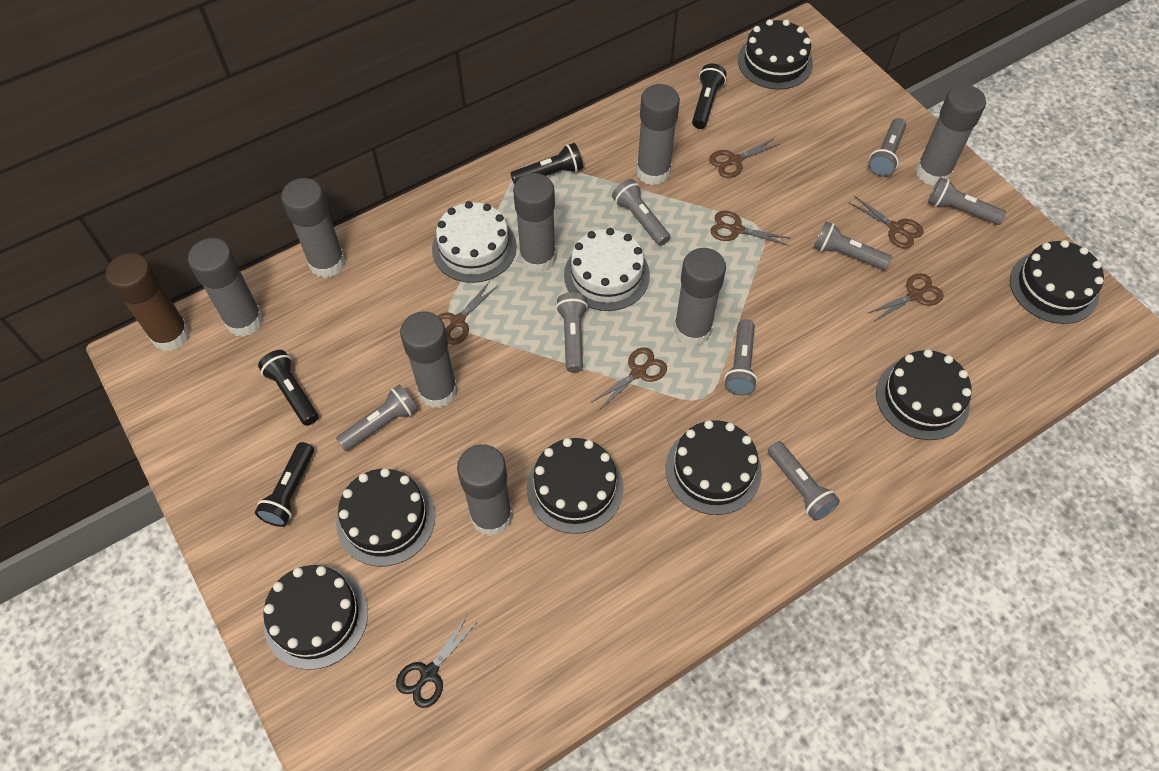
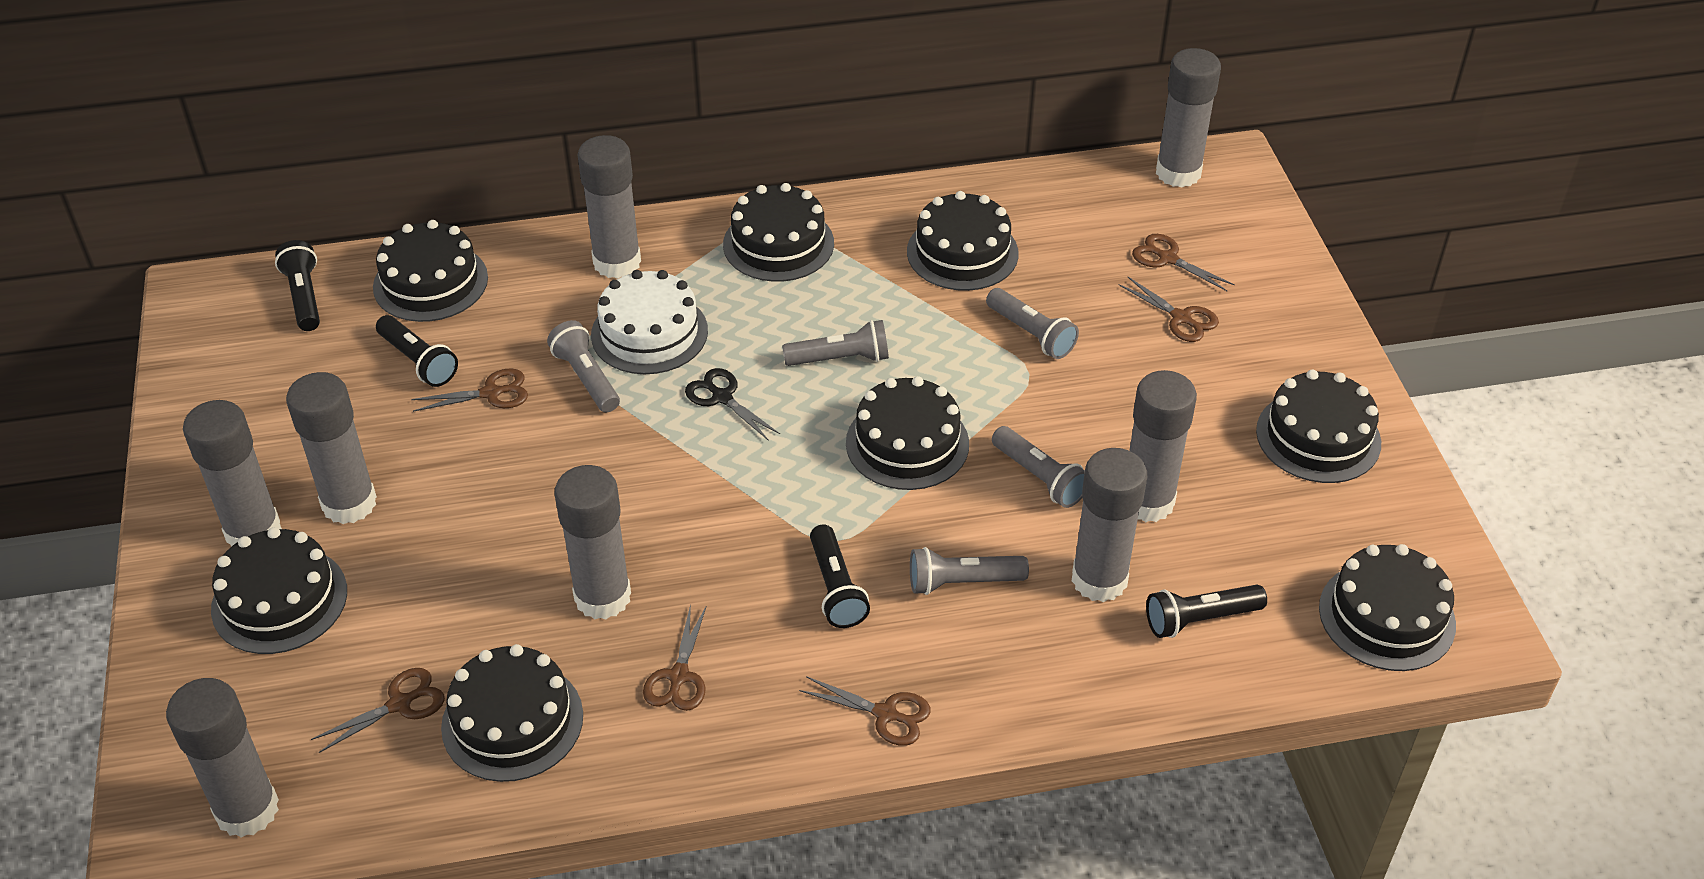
black cake: [263,565,368,670] [336,468,435,566] [527,438,624,534] [666,420,762,515] [738,19,813,90] [876,349,972,440] [1010,240,1104,324] = 7 -> [211,527,347,654] [373,220,488,322] [441,644,583,782] [723,183,834,282] [846,376,969,490] [907,191,1019,291] [1256,370,1381,483] [1319,544,1456,671] = 8
brown glue stick: [106,253,190,351] = 1 -> none = 0
grey flashlight: [336,384,418,451] [556,292,588,372] [612,179,670,246] [724,319,758,396] [768,441,840,521] [814,221,892,270] [868,118,906,177] [928,177,1006,225] = 8 -> [547,320,620,412] [782,320,889,366] [910,547,1029,595] [986,288,1079,359] [992,426,1085,508] = 5
white cake: [432,201,517,283] [564,228,650,311] = 2 -> [591,270,708,374] = 1

